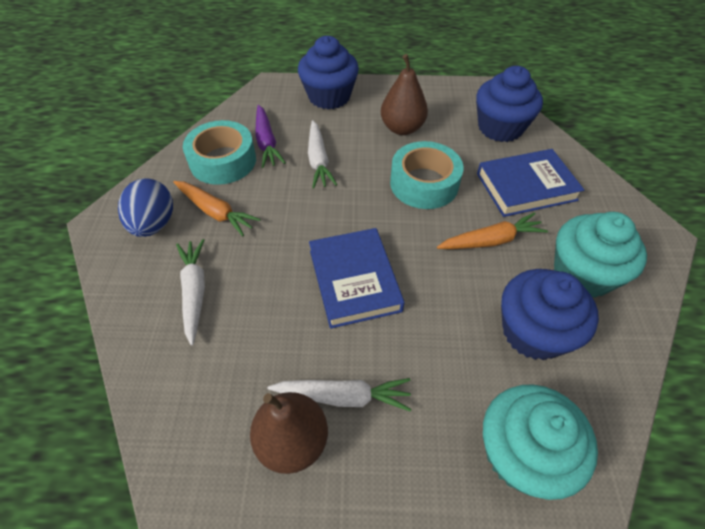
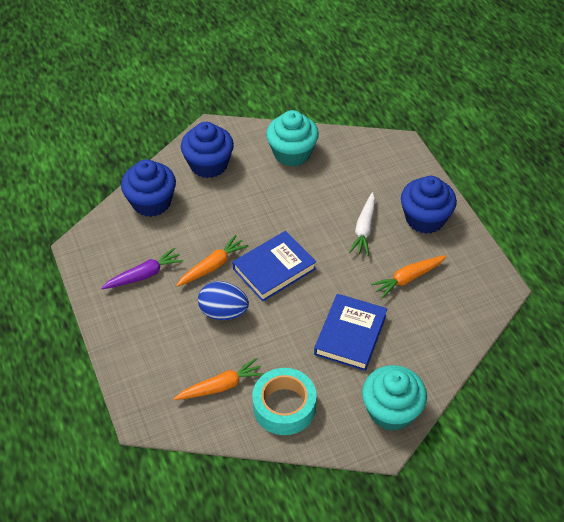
brown pear: [250,392,328,474] [381,54,428,135] = 2 -> none = 0
orange carrot: [173,181,260,236] [437,212,548,249] = 2 -> [174,358,264,400] [176,235,248,287] [371,255,447,298] = 3
turquoise tape: [183,120,256,185] [390,141,463,209] = 2 -> [252,368,317,435] = 1
white carrot: [176,239,205,345] [267,378,411,412] [308,120,337,188] = 3 -> [349,192,375,256] = 1

